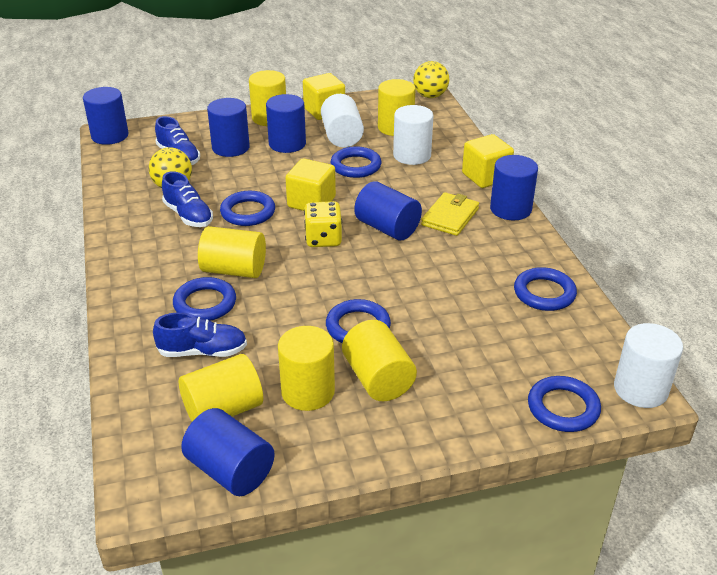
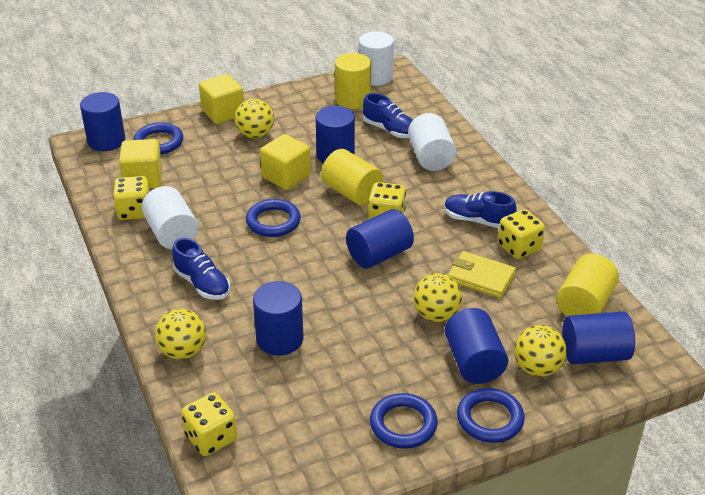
blue ring: [173,277,236,321] [220,191,275,226] [326,299,391,343] [331,146,381,178] [514,267,577,311] [528,376,601,432] = 6 -> [133,122,183,154] [246,199,301,237] [370,393,438,449] [457,388,525,443] = 4
yellow ball: [149,147,192,188] [413,61,449,98] = 2 -> [155,309,206,359] [235,99,274,138] [413,273,462,322] [514,325,567,377] = 4
yellow cylinder: [179,354,263,421] [198,226,266,278] [249,70,286,126] [278,326,335,411] [342,320,417,401] [378,79,416,136] = 6 -> [321,149,383,205] [335,53,371,109] [557,254,619,316] = 3
yellow dice: [304,201,342,247] = 1 -> [113,176,150,220] [181,392,237,456] [368,182,406,220] [498,209,545,259] = 4

